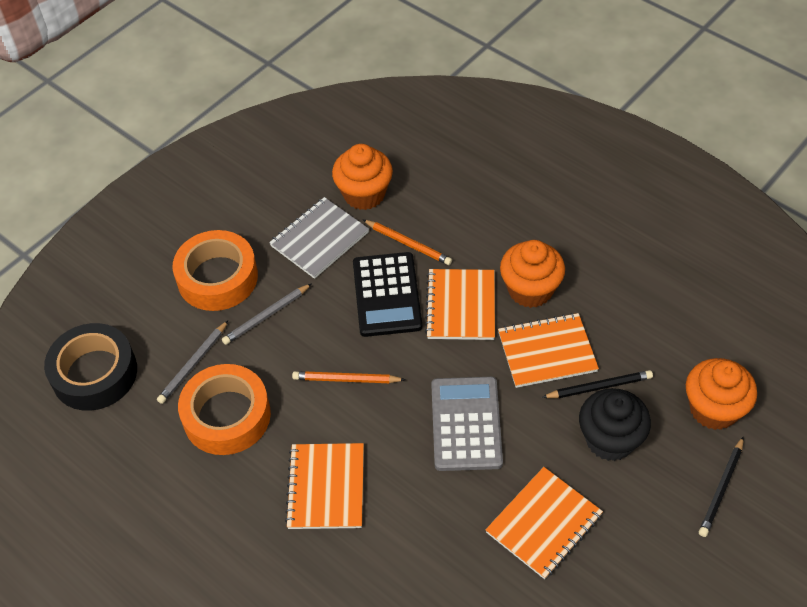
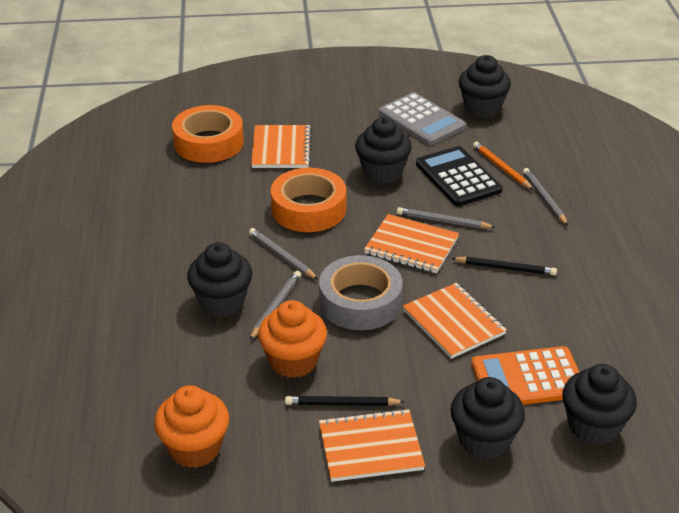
black cupcake: [579,388,651,461] = 1 -> [187,242,252,317] [355,117,412,183] [450,377,525,459] [459,55,511,117] [562,364,637,445] = 5
black tape: [44,323,137,411] = 1 -> none = 0
grey notebook: [269,197,369,279] = 1 -> none = 0
grey pencil: [157,321,228,404] [222,283,312,345] = 2 -> [249,228,318,280] [250,271,301,340] [397,207,495,228] [523,168,568,226] = 4
grey tape: none = 0 -> [319,255,403,330] = 1
orange calculator: none = 0 -> [471,346,579,405] = 1
orange cupcake: [332,144,393,210] [500,240,565,308] [686,358,757,430] = 3 -> [154,385,229,468] [258,300,327,378] = 2
orange pencil: [292,371,406,383] [363,220,452,265] = 2 -> [473,141,534,190] = 1

